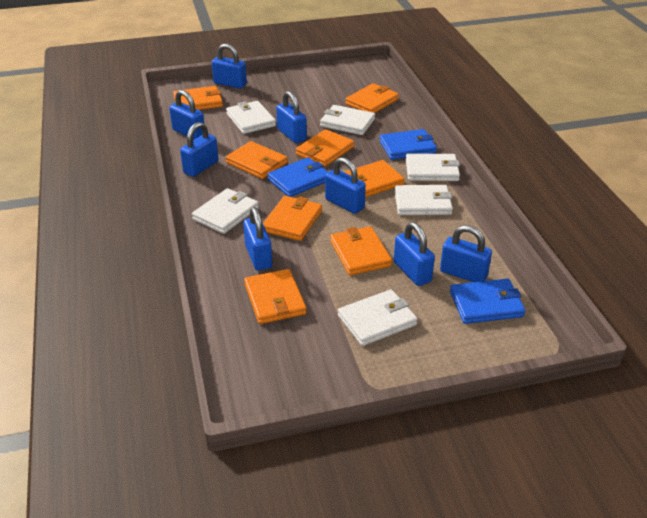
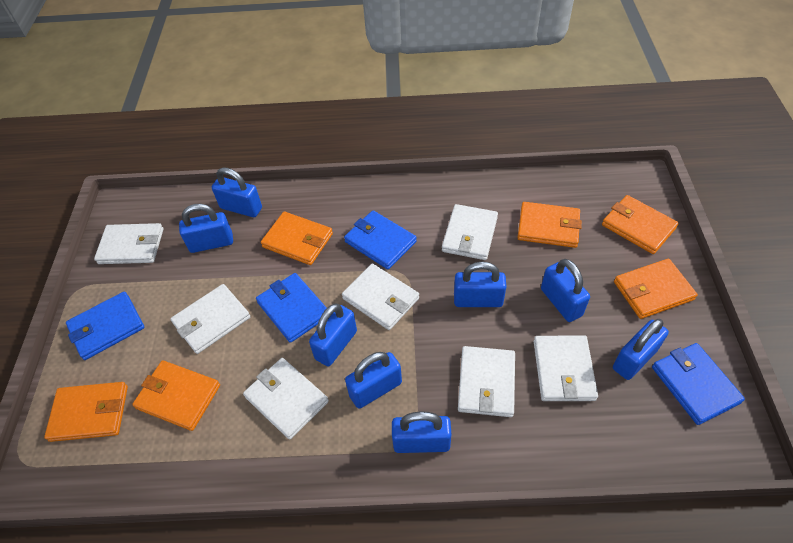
blue wallet: [267,157,328,197] [379,129,437,160] [450,279,526,324] = 3 -> [66,292,145,360] [256,273,327,343] [344,210,417,270] [652,343,745,425] = 4
orange wallet: [173,86,223,110] [225,141,288,179] [244,269,306,324] [263,196,322,241] [296,129,354,167] [330,226,392,275] [344,160,404,197] [345,83,399,113] = 8 -> [44,382,128,442] [132,360,220,431] [261,212,333,265] [517,202,582,248] [602,195,679,254] [614,259,698,319] = 6
white wallet: [192,188,259,234] [226,101,276,134] [320,105,375,135] [338,289,418,346] [394,185,453,215] [406,153,460,181] = 6 -> [94,223,164,264] [170,284,250,354] [243,358,329,440] [342,264,419,330] [442,204,498,260] [458,346,515,417] [534,335,598,401] = 7

